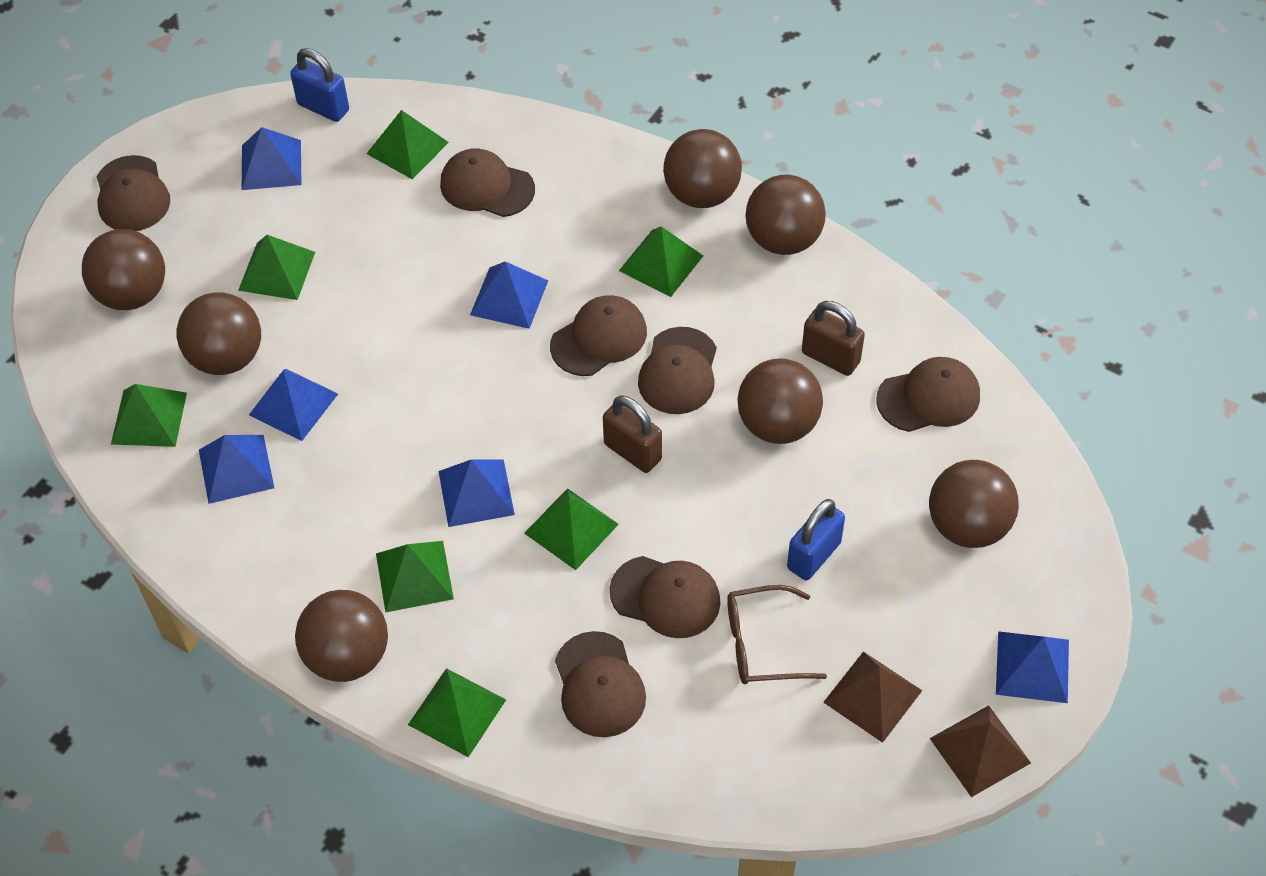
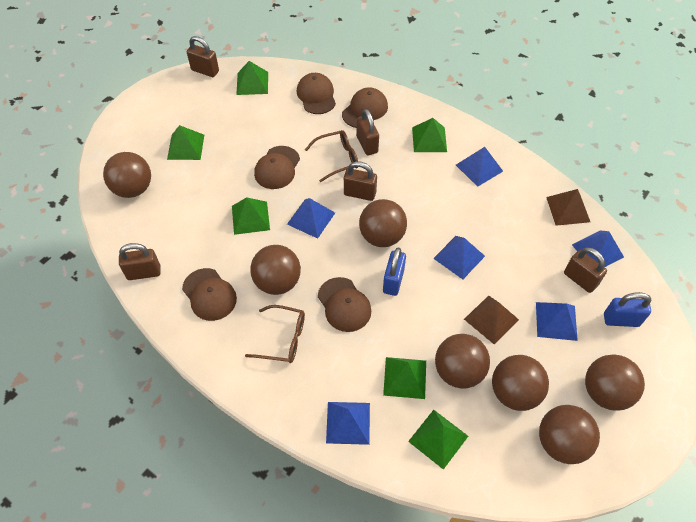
brown cap: [97,155,170,231] [440,148,535,217] [550,295,647,376] [555,631,646,737] [610,556,720,638] [638,327,717,414] [876,357,980,432] = 7 -> [182,268,237,321] [254,146,300,189] [297,73,336,114] [318,277,371,332] [342,88,388,128] = 5
brown glasses: [727,585,827,684] = 1 -> [245,305,305,363] [305,130,358,182] = 2
brown padlock: [603,395,662,473] [802,301,865,376] = 2 -> [119,243,161,280] [187,36,219,77] [344,161,377,201] [356,109,379,155] [564,247,607,293] = 5
green pyramid: [111,384,187,447] [238,235,315,300] [366,110,449,179] [376,541,454,613] [408,668,506,757] [524,488,619,570] [619,226,703,297] = 7 -> [167,125,204,160] [232,197,270,235] [236,61,268,95] [383,357,426,399] [408,410,468,470] [412,118,447,152] = 6

